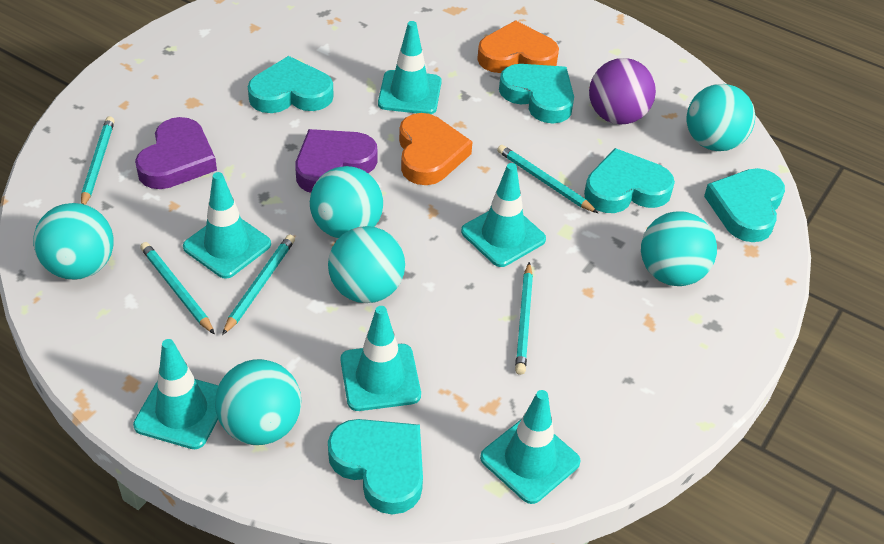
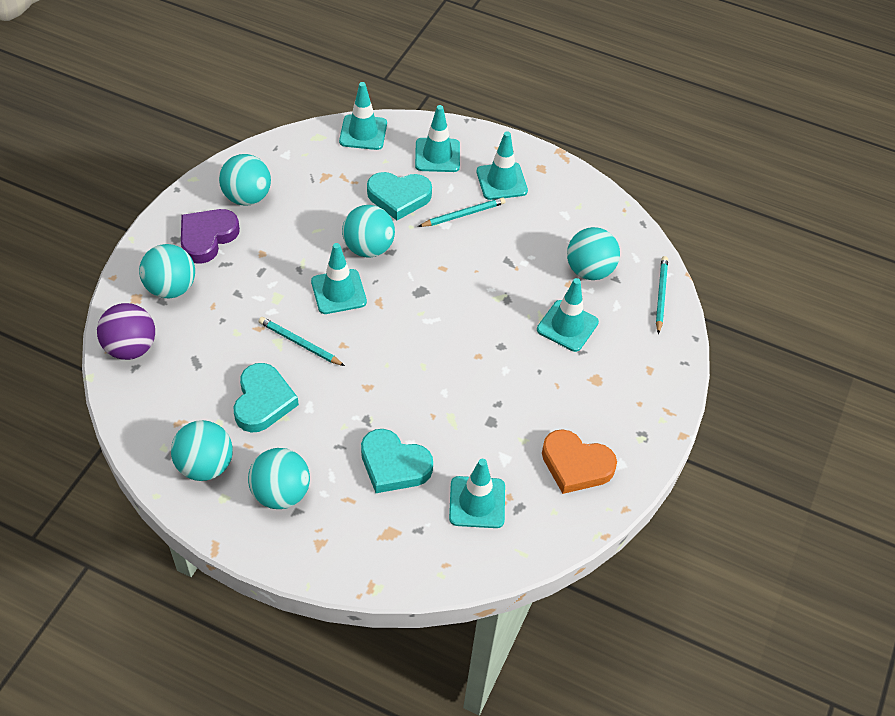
orange heart: [399,113,472,185] [477,20,559,73] = 2 -> [542,429,617,494] = 1
purple heart: [135,117,217,189] [295,129,378,193] = 2 -> [181,209,240,264] = 1
turquoise heart: [248,56,334,113] [328,419,423,515] [499,64,574,124] [584,148,675,213] [704,168,785,242] = 5 -> [234,363,299,433] [361,429,433,493] [367,172,432,220] = 3
turquoise pencil: [81,116,115,205] [140,242,215,334] [222,234,295,335] [497,145,598,213] [515,262,533,375] = 5 -> [258,317,345,366] [418,197,505,227] [656,256,668,334] = 3

